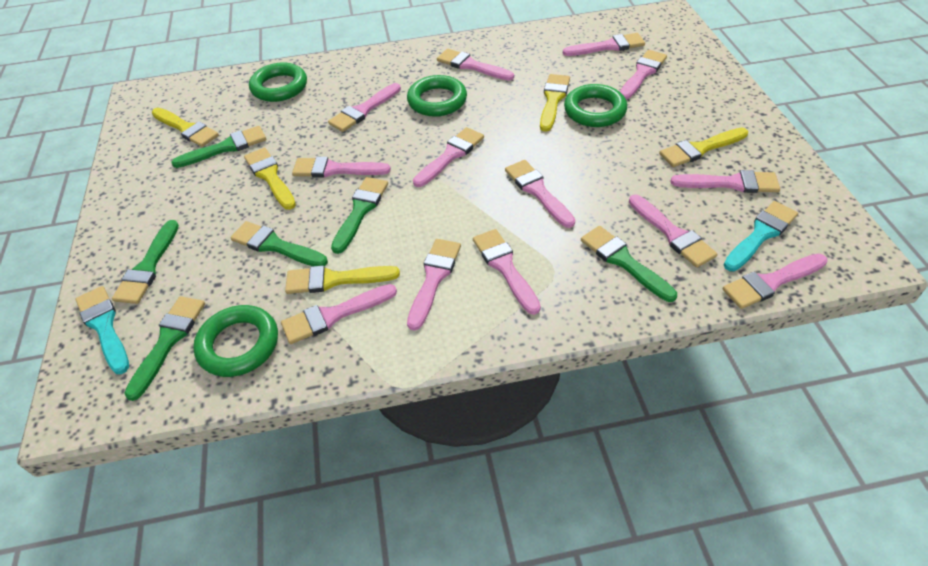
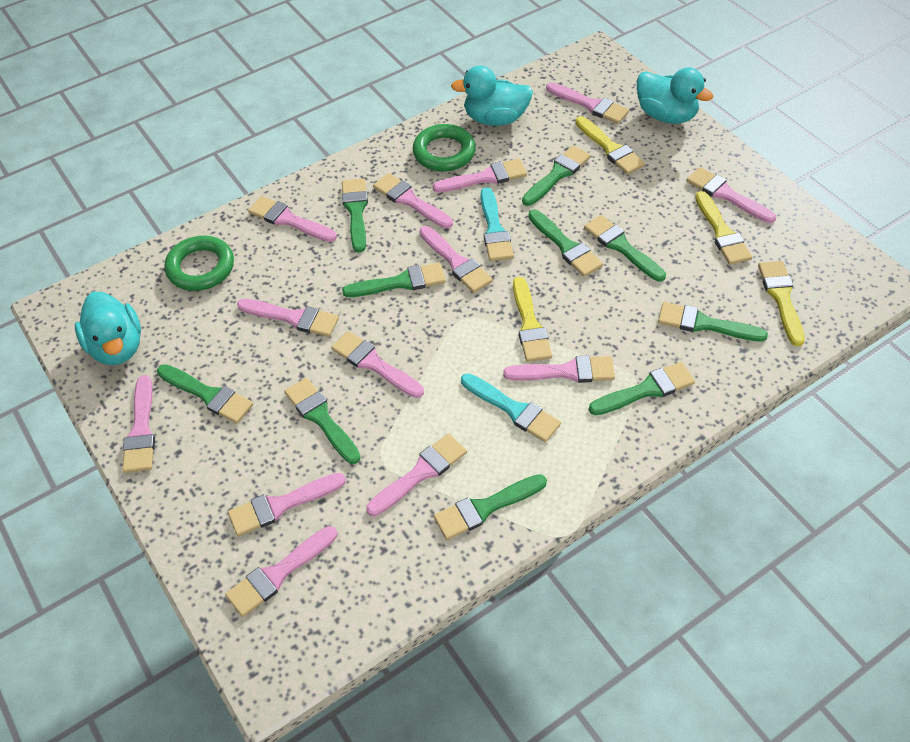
green brush: [112,220,179,304] [124,296,205,401] [172,126,266,168] [230,221,328,266] [331,177,388,254] [581,226,677,302] = 6 -> [157,364,253,424] [284,378,361,464] [342,178,368,253] [342,263,446,297] [434,474,547,540] [522,145,591,206] [528,210,603,277] [584,215,666,282] [589,362,695,415] [658,302,768,341] = 10
green ring: [193,305,278,377] [249,63,307,102] [407,75,467,117] [564,84,627,127] = 4 -> [164,236,234,291] [413,124,476,171] = 2
turquoise duck: none = 0 -> [75,292,141,365] [451,65,533,126] [636,67,713,124] = 3
yellow brush: [151,108,219,147] [244,148,296,210] [285,265,400,294] [540,74,570,132] [659,128,748,167] = 5 -> [513,277,552,362] [575,116,645,174] [695,191,752,265] [758,261,805,346] = 4

